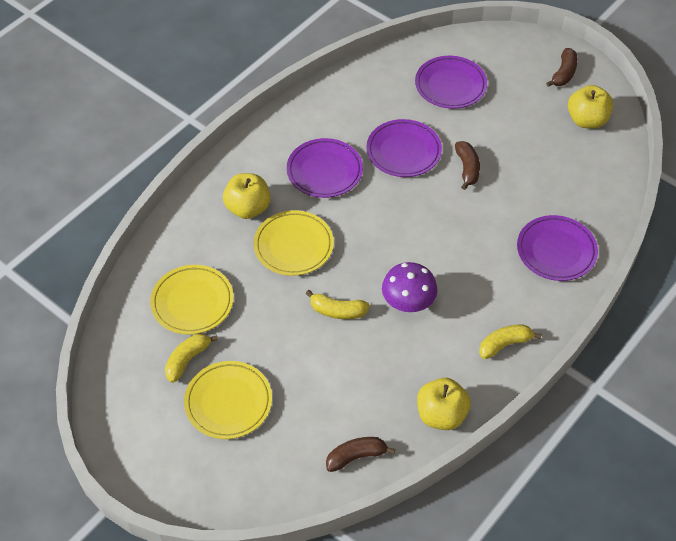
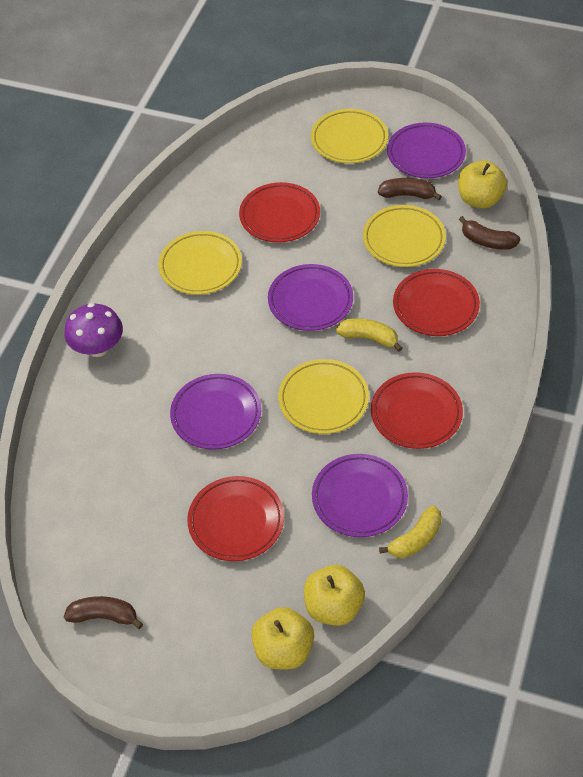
red plate: none = 0 -> [187,476,284,561] [239,182,320,243] [371,372,463,449] [393,269,480,336] = 4
yellow banana: [165,334,218,383] [305,290,370,319] [479,324,542,359] = 3 -> [336,318,402,351] [379,506,442,558] = 2
yellow plate: [150,265,234,335] [184,361,272,439] [254,210,334,276] = 3 -> [159,231,242,295] [278,359,369,434] [311,109,388,163] [363,205,446,267] = 4

